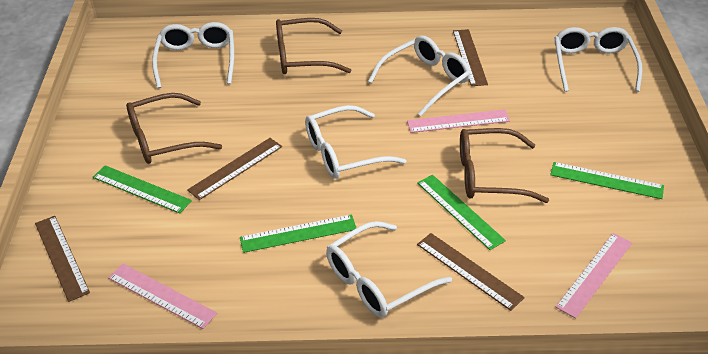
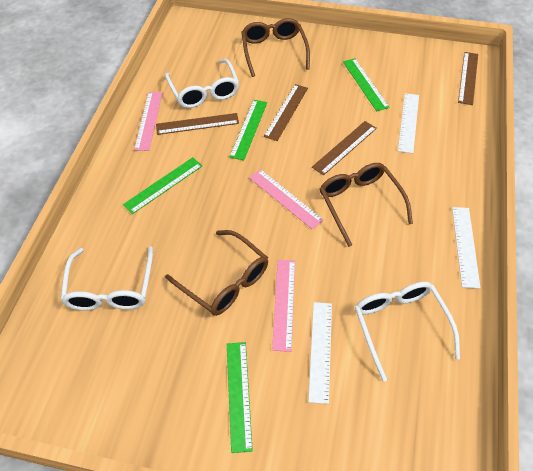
white glasses: [152,22,234,89] [305,105,407,179] [326,221,452,318] [368,36,471,116] [554,27,643,92] = 5 -> [60,246,153,311] [165,59,239,108] [355,282,460,382] = 3
white ruler: none = 0 -> [308,302,332,404] [398,93,419,154] [452,207,481,289] = 3

